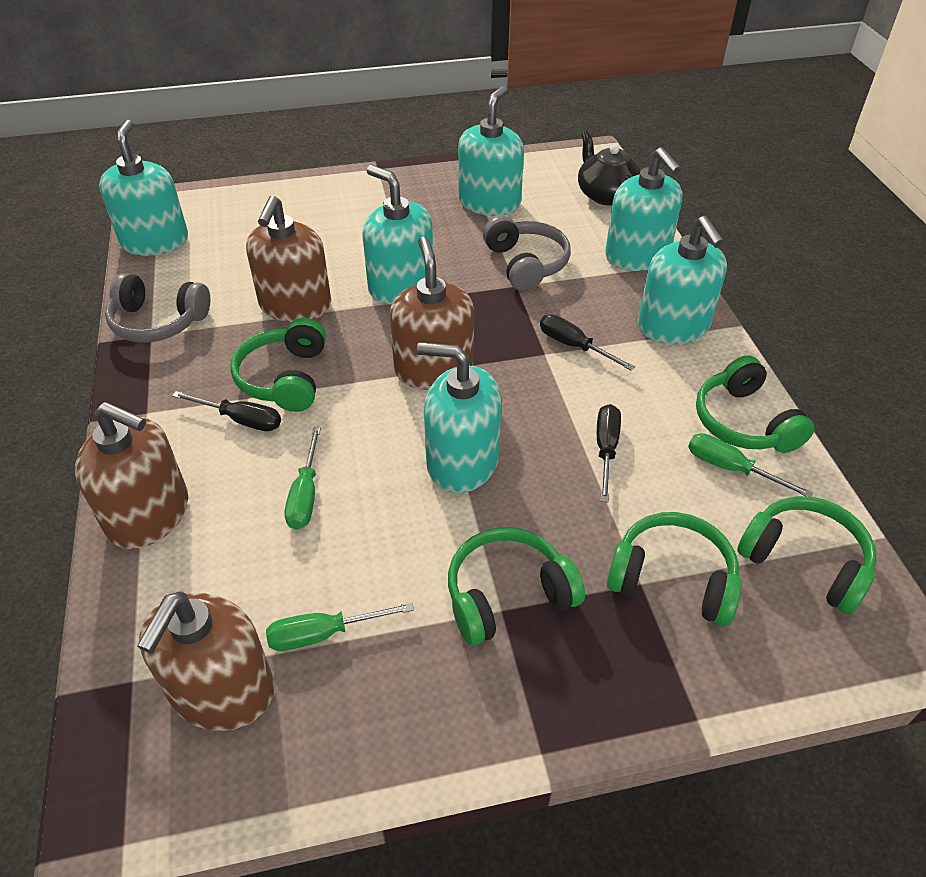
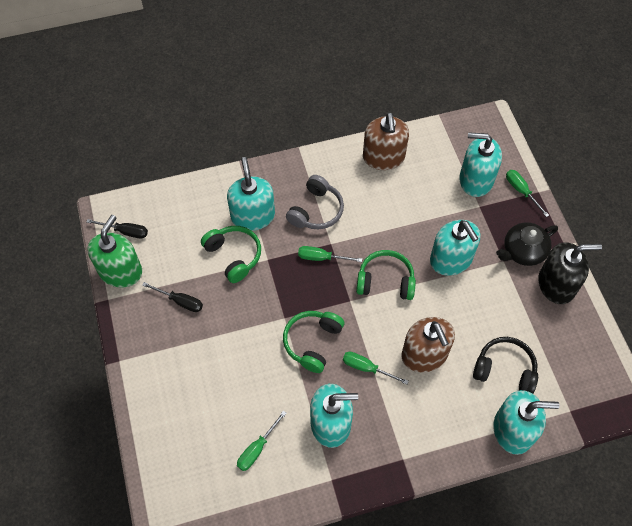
black headphones: none = 0 -> [473,337,538,394] = 1
black screwdriver: [172,391,281,431] [540,314,635,371] [597,404,621,502] = 3 -> [86,219,148,239] [142,282,203,312] = 2
black soap dispenser: none = 0 -> [538,242,602,304] = 1
brown soap dispenser: [75,402,188,549] [137,592,274,731] [246,195,331,322] [390,237,474,390] = 4 -> [363,113,409,170] [402,317,455,373] = 2
green headphones: [230,318,326,412] [448,527,585,646] [607,512,742,626] [696,355,815,453] [737,496,877,615] = 5 -> [201,226,261,283] [283,311,344,373] [356,250,416,300] = 3
green screwdriver: [266,602,414,651] [285,427,321,530] [688,433,813,497] = 3 -> [237,411,287,471] [298,246,362,262] [343,352,409,385] [506,170,549,217] = 4
green soap dispenser: none = 0 -> [87,215,142,288] = 1
grey headphones: [105,273,210,343] [483,216,571,291] = 2 -> [286,175,344,229] = 1
turquoise soap dispenser: [99,120,188,256] [362,165,433,304] [417,342,502,493] [458,86,524,216] [605,147,682,271] [638,216,727,345] = 6 -> [227,157,275,231] [310,384,358,448] [430,220,480,276] [459,132,502,197] [493,390,559,455] = 5

